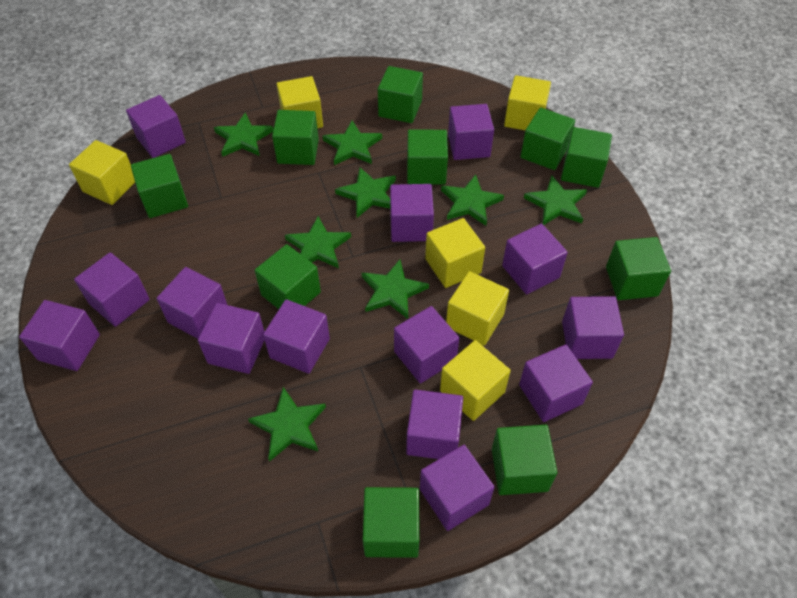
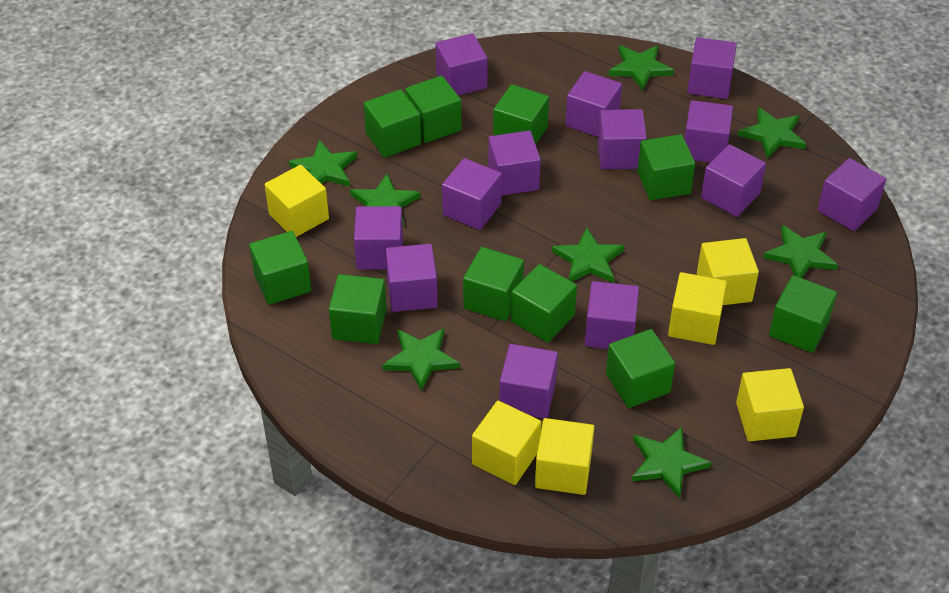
purple cube: [19,300,100,371] [74,252,150,327] [126,95,186,158] [157,267,227,339] [198,303,265,374] [263,299,330,374] [390,184,434,242] [394,306,459,383] [406,389,463,459] [420,445,495,531] [448,104,494,160] [502,224,568,294] [519,344,593,422] [562,296,624,359] = 14 -> [354,206,403,270] [385,244,438,312] [436,33,488,95] [442,158,502,230] [488,131,541,196] [499,344,558,418] [565,71,622,137] [585,281,639,349] [598,109,647,169] [684,100,733,162] [687,37,737,99] [701,144,766,217] [817,158,886,231] = 13

